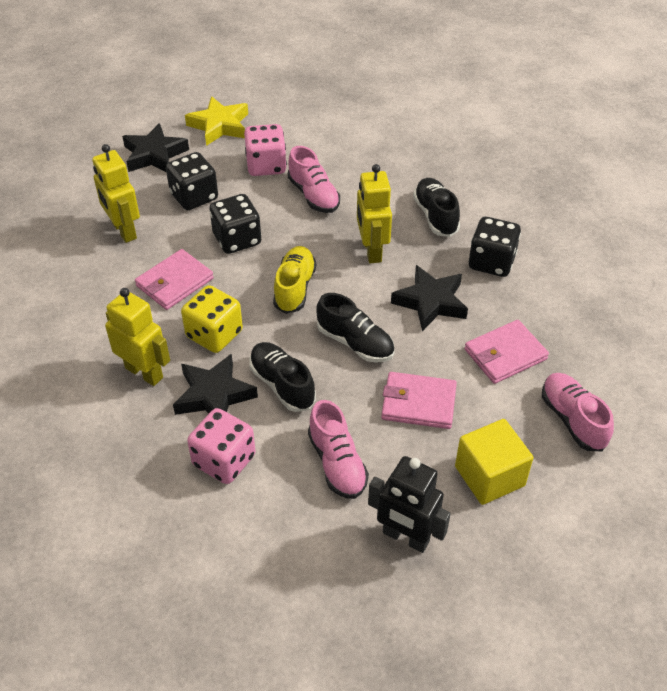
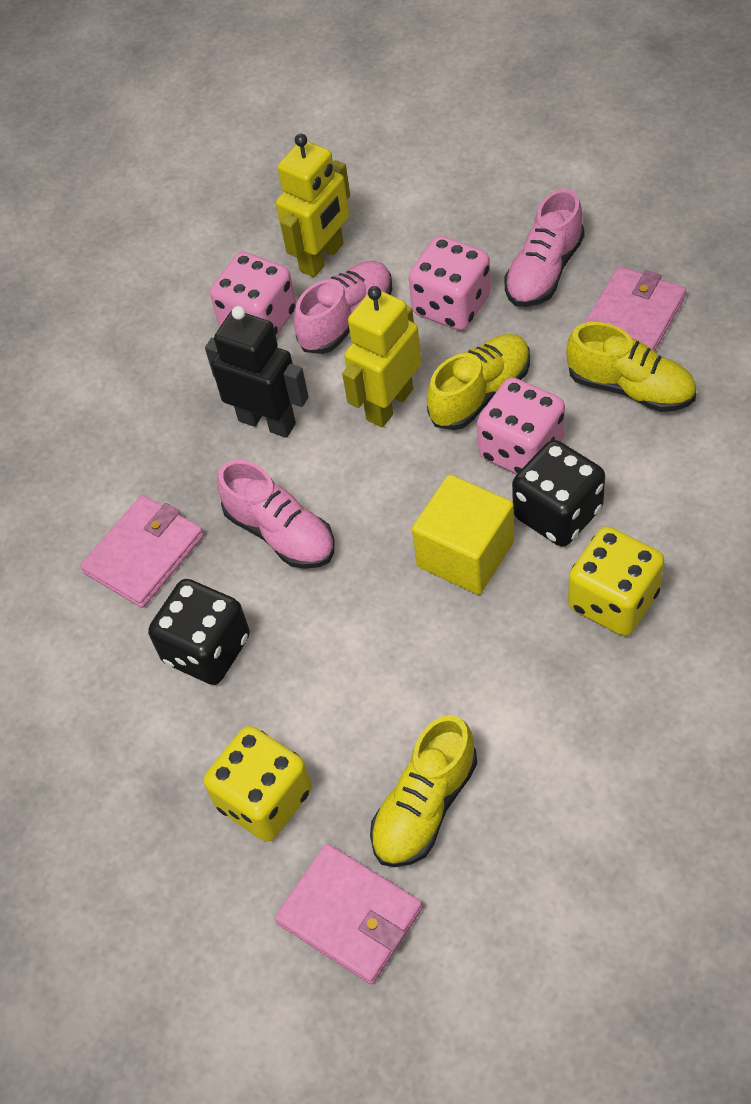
black dice: [166,152,218,210] [209,194,261,254] [469,217,521,277] = 3 -> [148,579,250,685] [512,440,605,547] = 2
black shoe: [249,342,316,412] [317,293,395,363] [413,178,460,237] = 3 -> none = 0
black star: [122,123,189,172] [173,354,258,415] [391,265,468,331] = 3 -> none = 0
pink dice: [187,408,256,484] [244,124,287,176] = 2 -> [210,252,296,336] [409,236,491,331] [477,377,565,474] = 3
yellow dice: [181,285,243,353] = 1 -> [204,726,312,842] [568,526,665,636] = 2
yellow robot: [92,144,140,243] [105,288,170,386] [357,164,392,263] = 3 -> [276,134,350,277] [342,286,421,428] = 2
yellow shoe: [273,246,316,314] = 1 -> [370,715,477,867] [427,334,530,430] [566,322,696,412] = 3
yellow star: [185,96,248,146] = 1 -> none = 0

